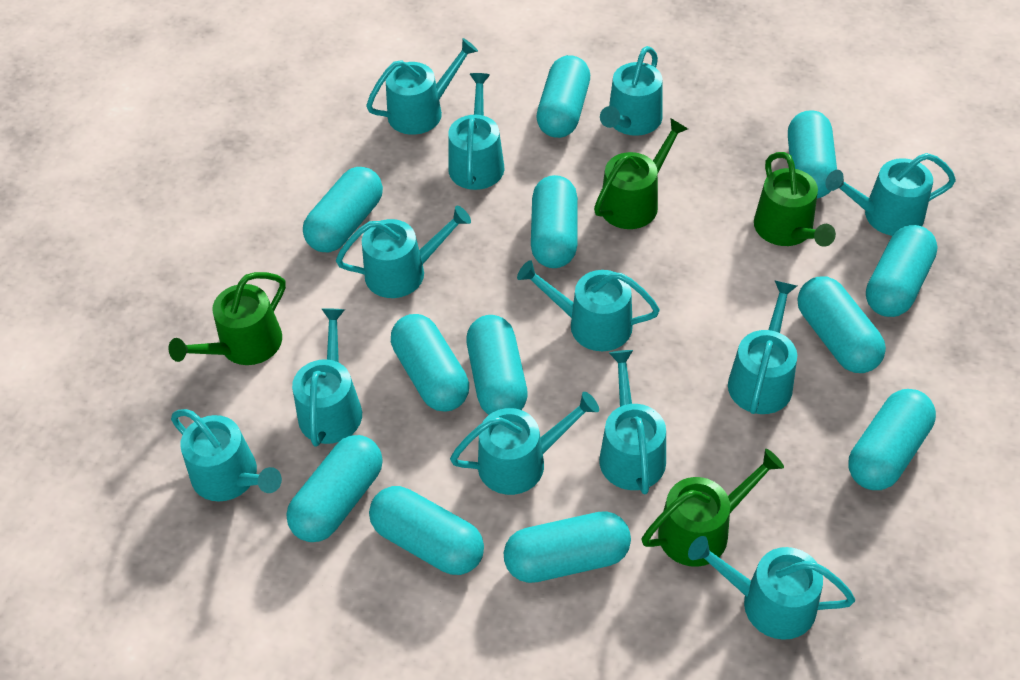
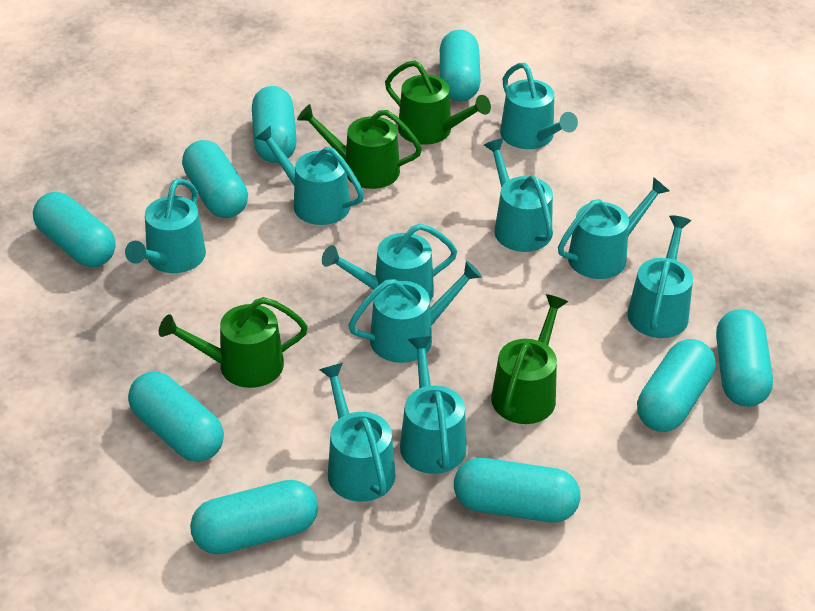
turquoise capsule: [286,435,383,542] [303,167,383,252] [369,486,484,575] [391,314,469,412] [466,315,528,415] [504,511,631,583] [531,175,578,268] [536,55,590,138] [788,110,837,198] [798,277,886,373] [848,389,936,490] [866,225,938,317] = 12 -> [33,192,116,267] [128,372,224,462] [182,140,248,218] [190,480,318,555] [252,86,297,163] [440,30,481,102] [454,458,580,523] [637,339,716,432] [716,309,773,407] = 9
turquoise watering can: [171,409,282,501] [292,308,362,447] [336,206,471,298] [366,38,478,135] [448,73,504,190] [450,392,599,495] [517,260,660,351] [599,350,666,494] [600,46,663,136] [688,536,855,640] [728,280,797,414] [825,153,956,236] = 12 -> [125,178,206,273] [255,125,364,225] [319,363,396,502] [322,224,457,301] [348,261,482,363] [400,336,467,474] [484,138,553,252] [500,63,578,149] [558,177,669,279] [627,215,693,338] = 10

